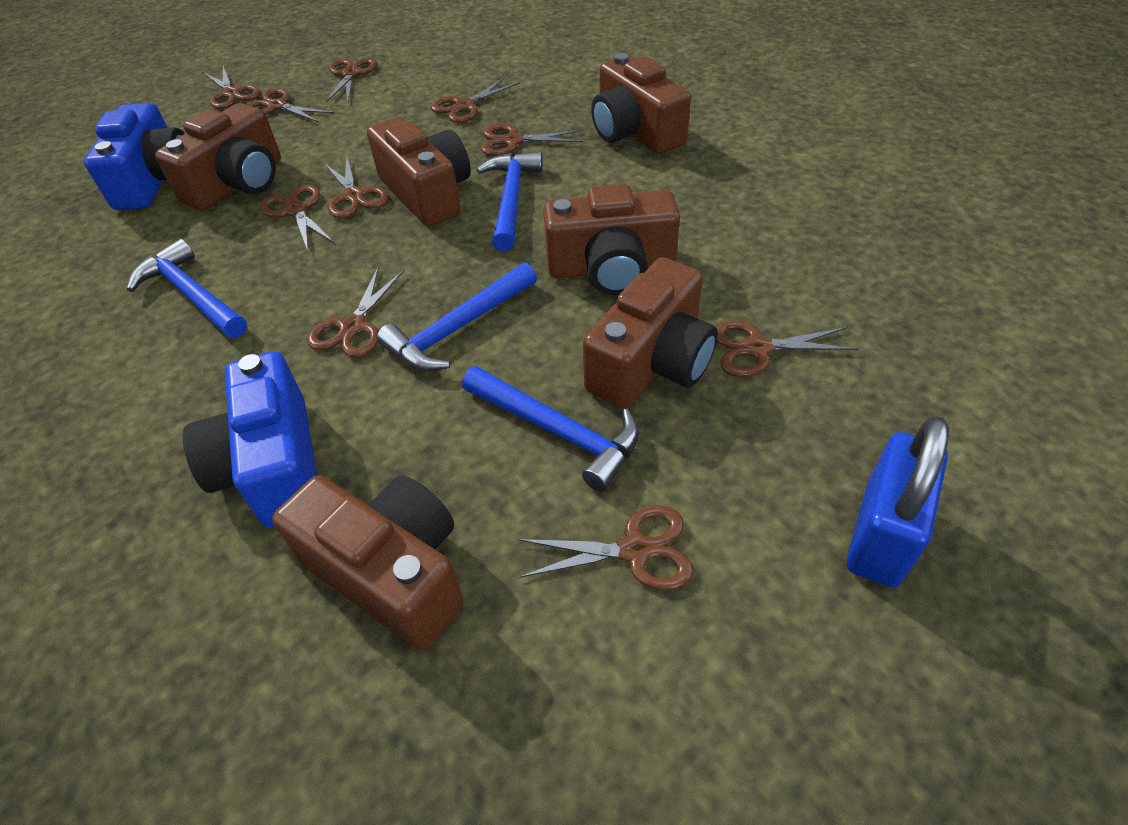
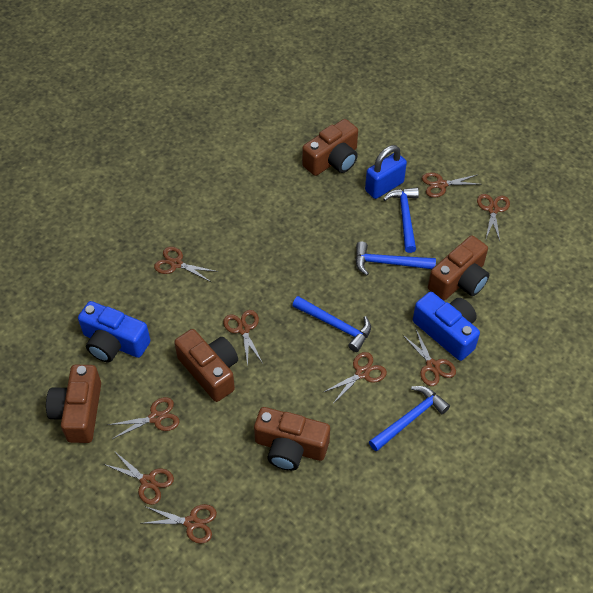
brown camera: [155,103,281,211] [272,475,464,650] [367,117,471,227] [543,184,680,295] [583,257,718,408] [591,53,691,154] = 6 -> [46,365,101,443] [174,329,238,402] [254,407,330,471] [302,119,358,176] [428,236,489,300] = 5
brown scissors: [204,66,261,109] [246,88,334,123] [260,185,335,251] [307,268,404,358] [324,156,389,218] [326,58,377,102] [430,77,520,123] [481,124,583,156] [517,505,693,591] [715,320,859,377] = 10 -> [104,451,174,505] [108,397,180,439] [144,504,217,544] [154,247,218,282] [223,310,263,366] [322,352,387,404] [402,329,456,386] [422,173,482,198] [477,194,510,241] = 9

